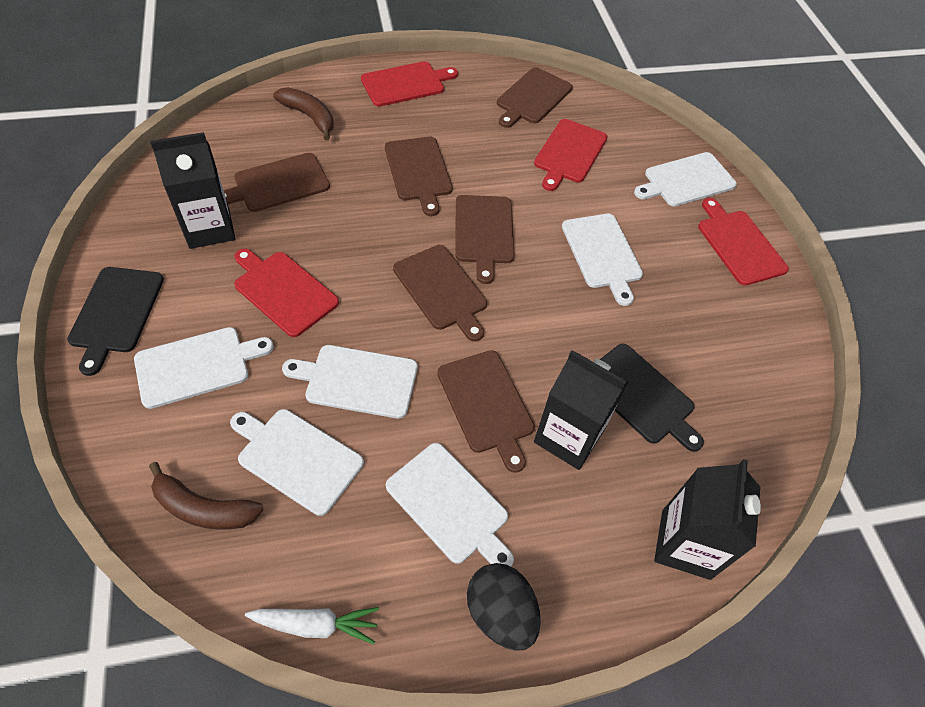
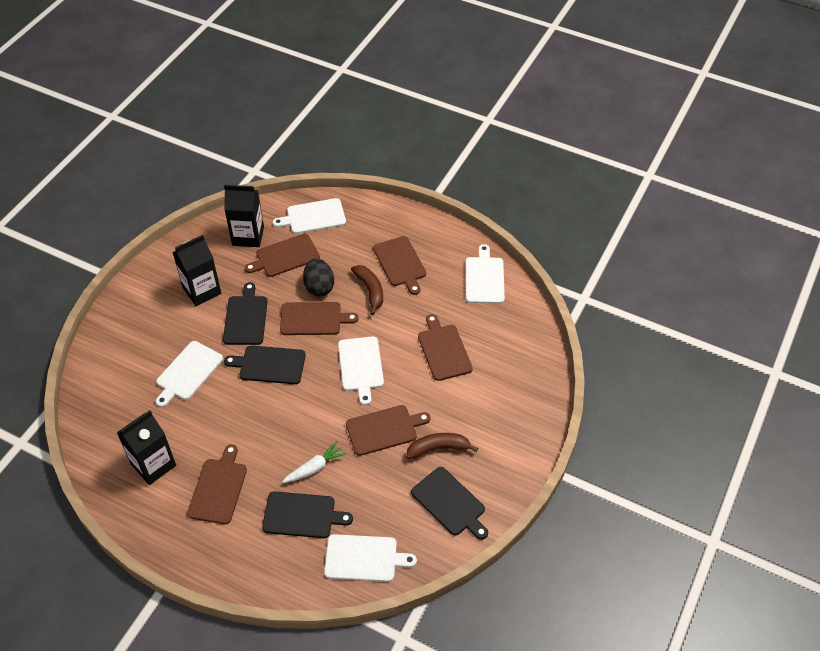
black cutting board: [67,267,164,376] [600,344,704,452] = 2 -> [223,282,267,345] [224,345,306,384] [262,491,353,538] [411,467,488,540] = 4
red cutting board: [234,249,339,337] [361,61,458,107] [534,119,608,191] [698,198,789,286] = 4 -> none = 0
white cutting board: [134,327,274,409] [230,409,364,516] [282,345,418,419] [386,443,514,566] [562,214,643,306] [634,152,737,206] = 6 -> [156,341,223,407] [273,198,346,234] [324,534,417,582] [338,336,384,405] [466,244,505,304] = 5

